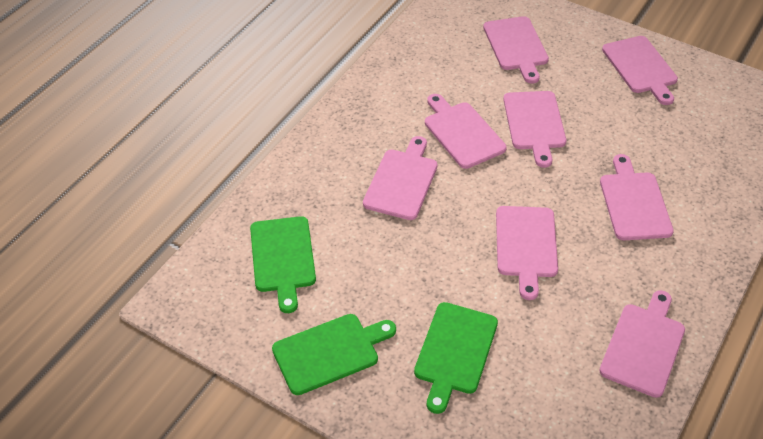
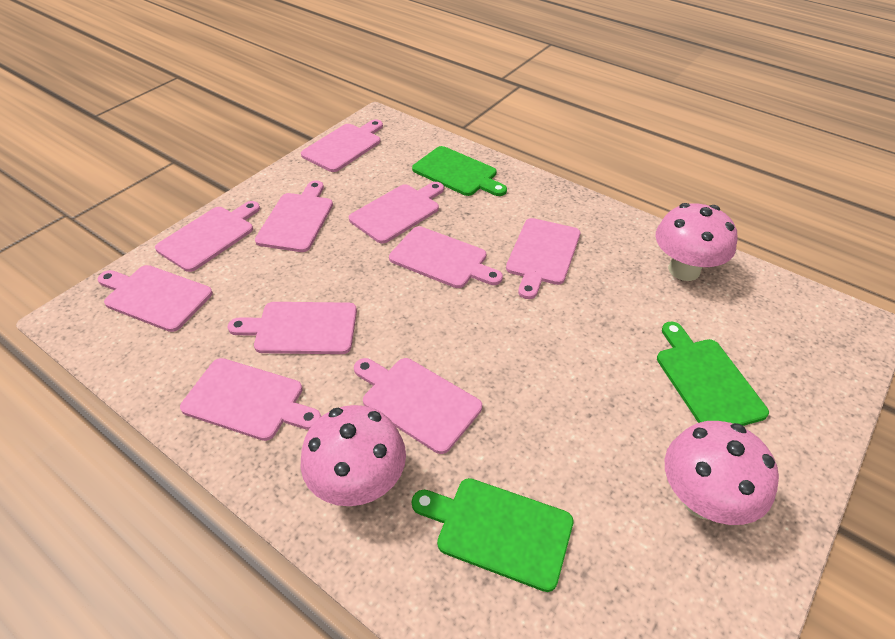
pink cutting board: [363,136,438,220] [425,94,507,169] [483,16,549,83] [496,206,558,300] [503,91,566,168] [599,290,685,398] [600,154,674,240] [602,36,678,105] = 8 -> [98,265,213,332] [155,201,260,272] [180,358,321,441] [228,302,357,354] [255,180,333,252] [301,119,383,172] [349,182,444,244] [354,358,482,454] [389,226,503,288] [506,218,580,299] = 10
pink mushroom: none = 0 -> [301,405,406,506] [655,203,737,281] [665,421,779,525] = 3

